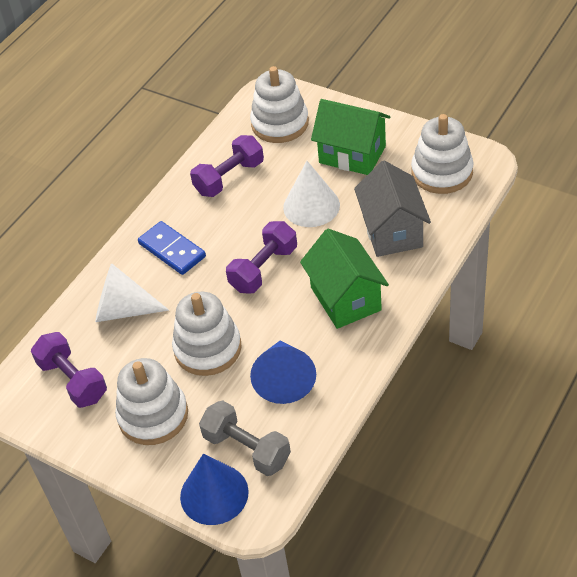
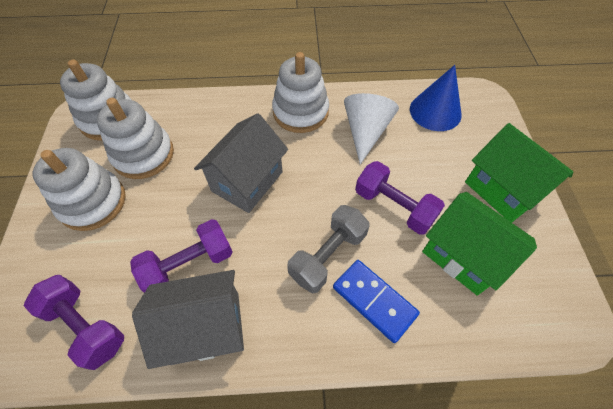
blue cone: [180,453,249,525] [250,340,316,404] = 2 -> [410,65,462,131] = 1
grey house: [354,160,431,257] = 1 -> [132,270,244,369] [194,113,288,213] = 2
white cone: [95,263,169,322] [283,161,340,227] = 2 -> [344,93,399,164] = 1

